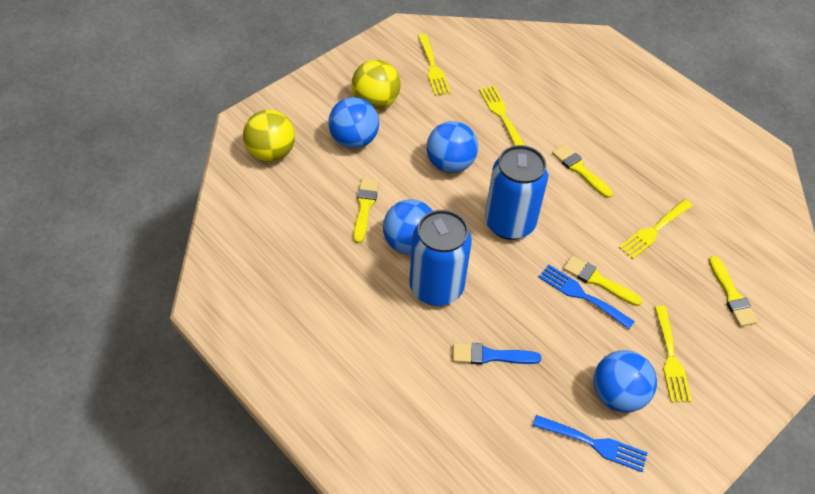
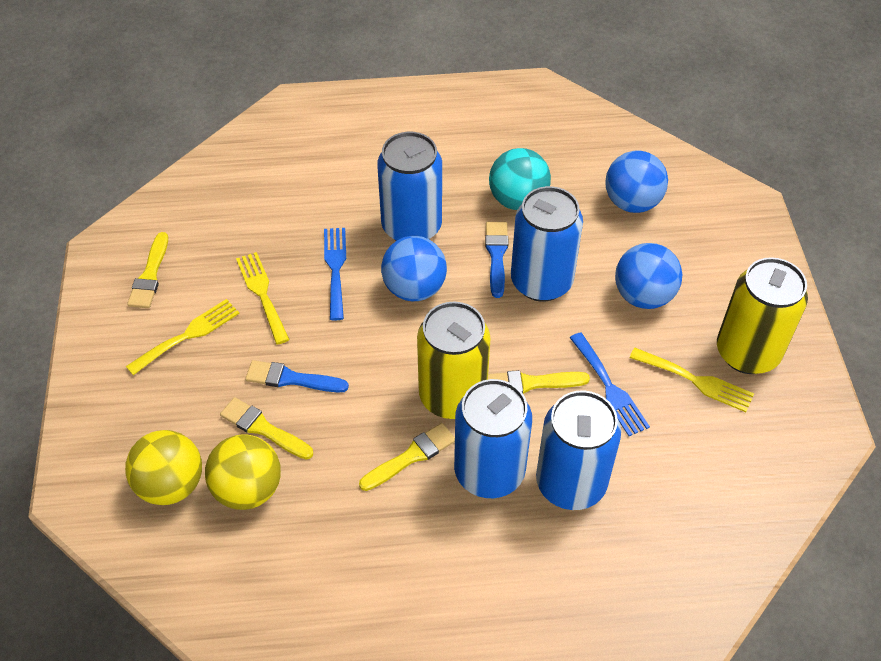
blue ball: [328,97,379,149] [383,199,433,255] [427,121,478,173] [594,350,657,413] = 4 -> [381,236,447,301] [605,151,668,213] [615,243,682,309] = 3
blue brush: [453,343,541,365] = 1 -> [245,360,349,393] [485,222,508,298] = 2
blue can: [409,210,472,306] [485,145,549,240] = 2 -> [377,132,442,241] [454,379,532,498] [511,186,583,302] [536,391,621,510] = 4
turquoise ball: none = 0 -> [489,148,551,210] = 1
yellow can: none = 0 -> [417,302,490,419] [717,257,808,374] = 2
yellow fork: [418,34,451,96] [479,86,524,146] [619,199,693,259] [655,306,692,402] = 4 -> [126,299,240,375] [236,252,290,344] [630,348,754,412] = 3

